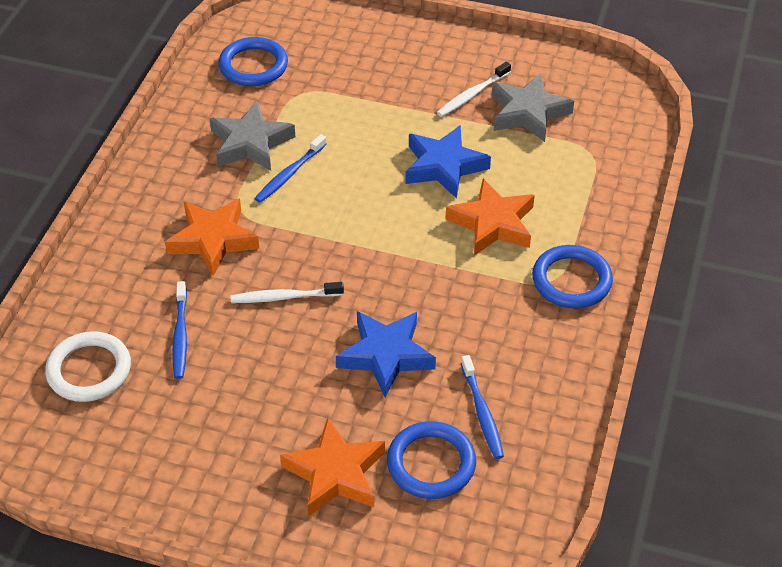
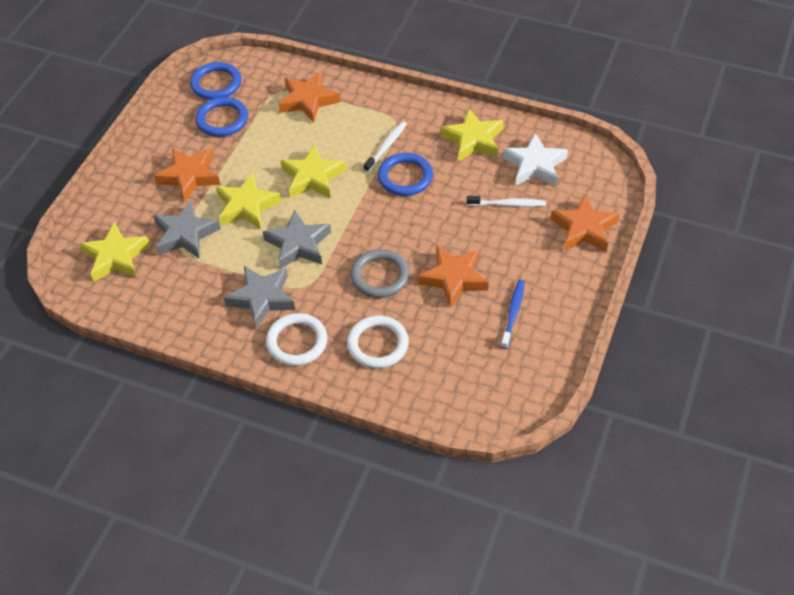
blue star: [336,311,436,397] [405,125,491,199] = 2 -> none = 0
blue toothbrush: [172,281,187,379] [254,134,327,203] [461,355,504,459] = 3 -> [501,280,525,349] = 1
grey ring: none = 0 -> [350,249,410,298] = 1
grey star: [209,101,295,171] [492,73,574,142] = 2 -> [153,200,221,259] [224,266,295,328] [263,209,331,269] = 3
orange star: [165,198,259,276] [280,418,385,517] [446,178,535,256] = 3 -> [154,148,220,201] [278,72,340,123] [418,245,489,308] [551,194,620,252] = 4
white ring: [45,331,131,402] = 1 -> [266,313,327,366] [347,315,409,368] = 2
white star: none = 0 -> [503,133,568,186] = 1
yellow star: none = 0 -> [79,222,150,282] [216,173,281,230] [281,144,346,199] [441,108,504,161] = 4

